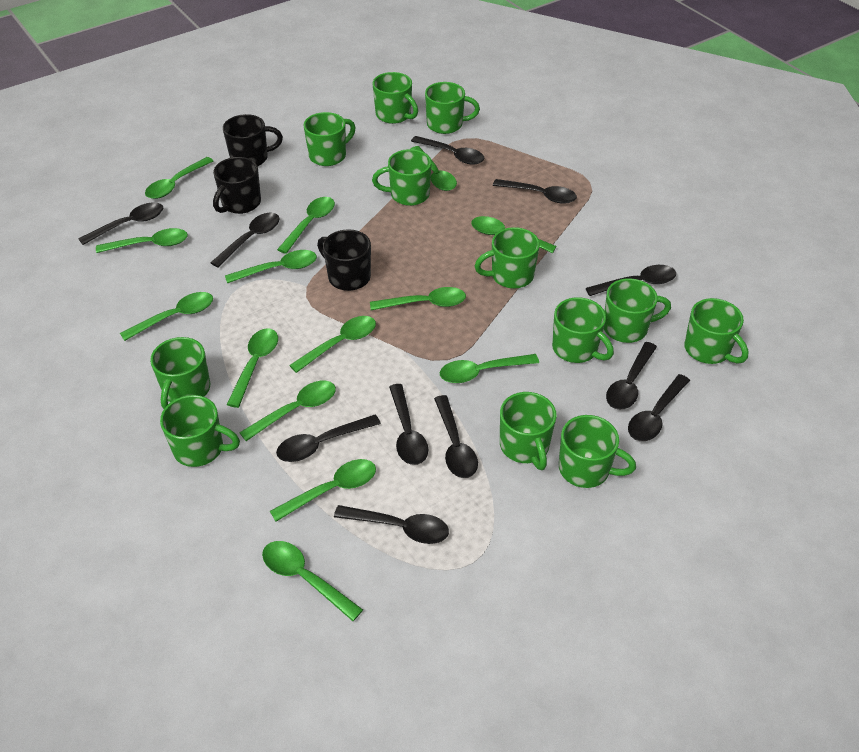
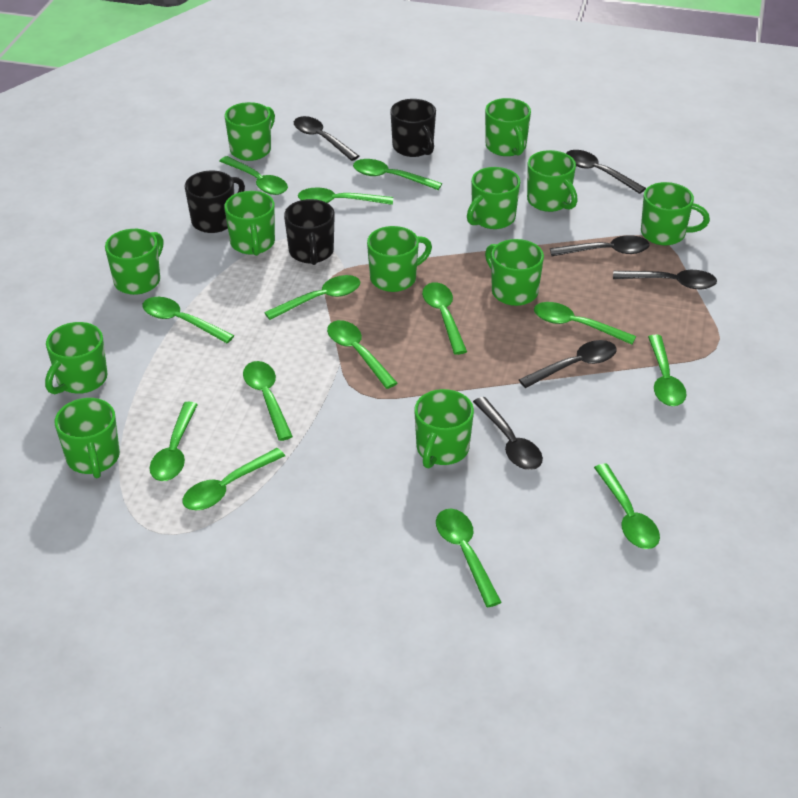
black spoon: [78,202,163,245] [210,213,280,268] [276,414,381,462] [334,505,449,544] [389,384,428,465] [411,136,484,165] [434,395,478,478] [493,179,577,204] [586,265,676,296] [606,342,657,410] [628,374,690,441] = 11 -> [294,116,359,161] [473,397,543,470] [518,340,617,388] [550,235,650,256] [566,150,646,194] [613,270,717,289] = 6

